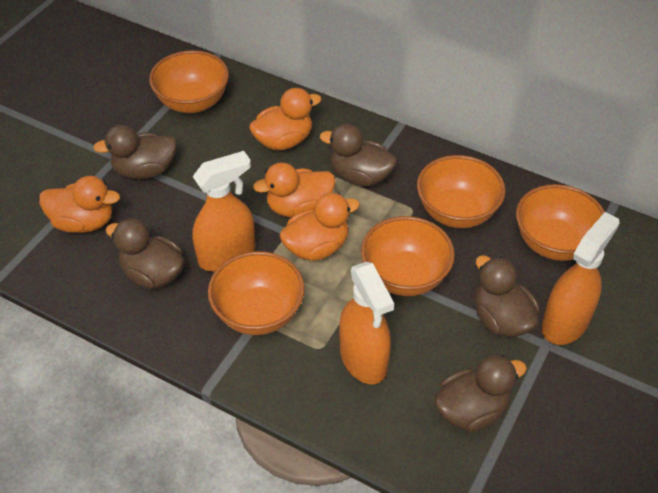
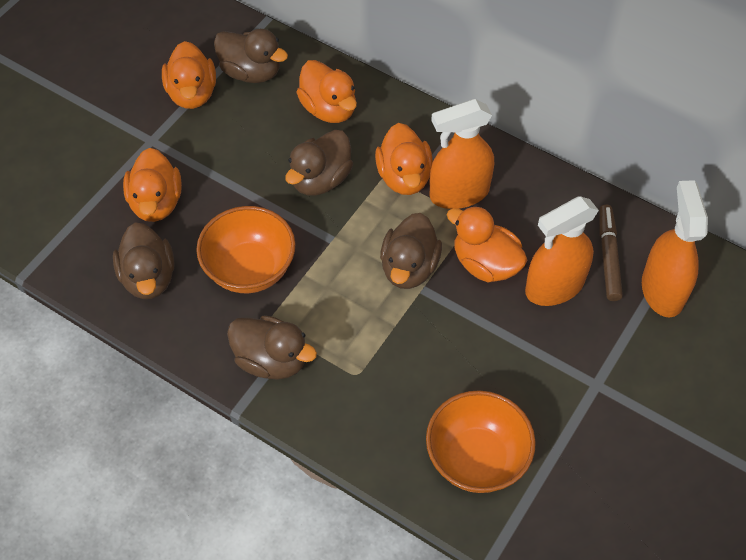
brown marker: none = 0 -> [599,205,623,301] = 1
orange bowl: [149,50,229,113] [208,251,305,335] [361,216,455,296] [417,155,506,228] [516,184,605,261] = 5 -> [196,206,296,293] [426,390,536,493] = 2
orange duck: [39,176,120,233] [249,88,322,150] [253,163,335,218] [279,193,360,261] = 4 -> [123,148,182,222] [162,41,216,109] [296,60,357,123] [375,123,433,195] [447,206,527,282] = 5

